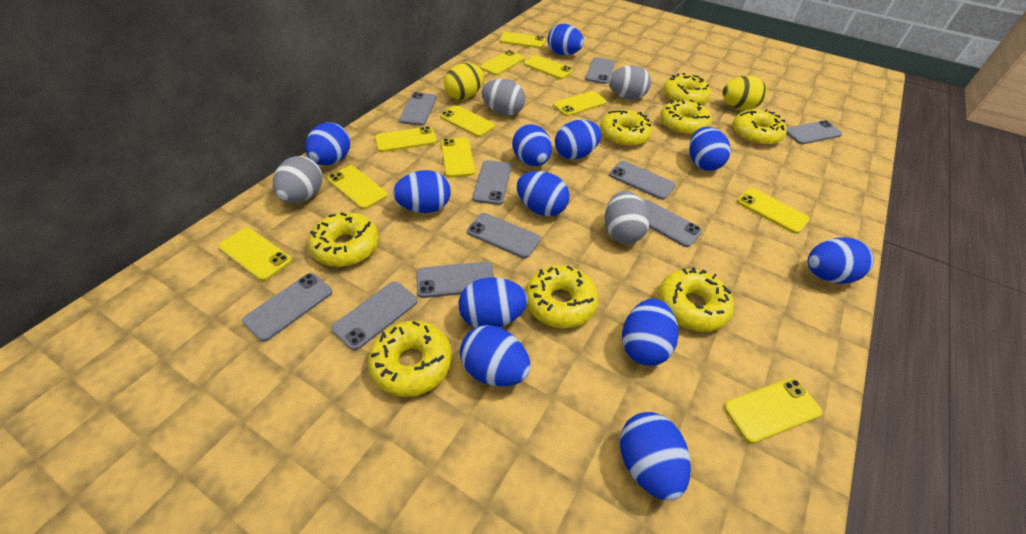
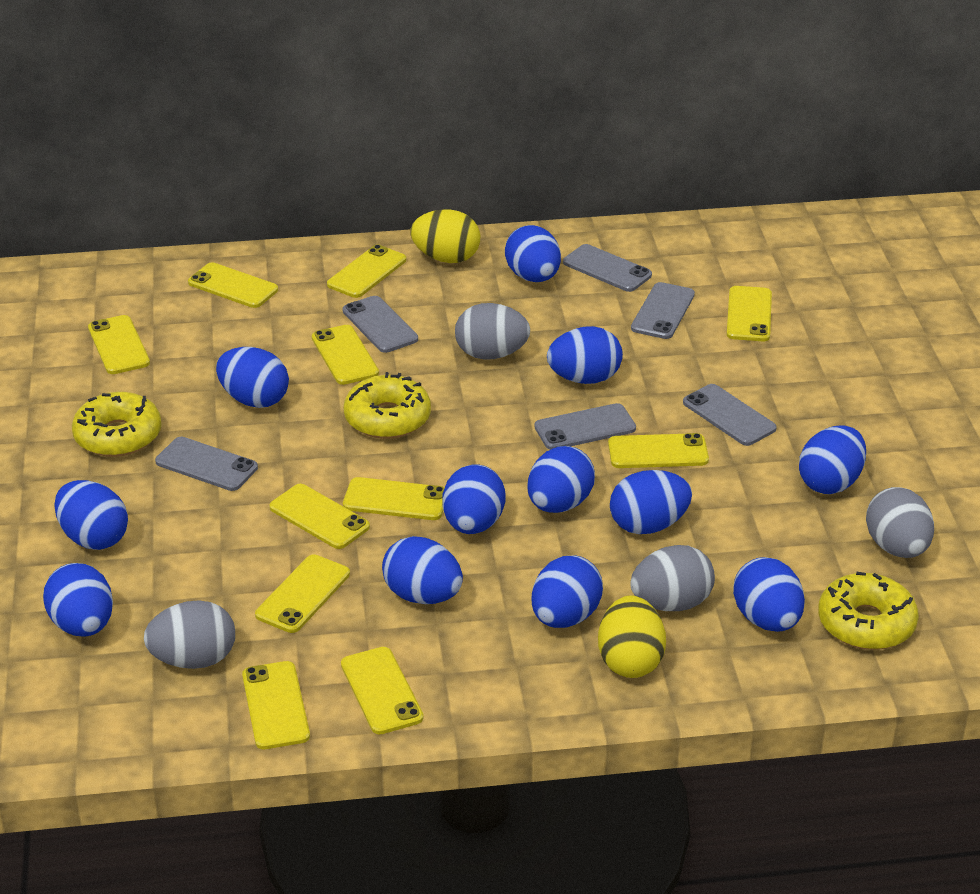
grey phone: [242,273,332,342] [332,281,417,351] [399,92,437,125] [416,262,494,298] [467,213,541,259] [473,160,512,205] [585,57,615,84] [609,161,675,200] [643,200,702,247] [786,120,842,144] = 10 -> [155,437,258,491] [343,296,418,353] [534,403,636,450] [563,244,652,292] [631,282,695,339] [683,384,777,446] = 6
yellow donut: [308,212,379,267] [368,321,452,397] [525,265,598,328] [600,110,652,147] [658,267,734,332] [660,99,712,136] [663,73,711,105] [733,109,787,146] = 8 -> [72,392,162,457] [344,372,431,439] [818,572,919,650] = 3

